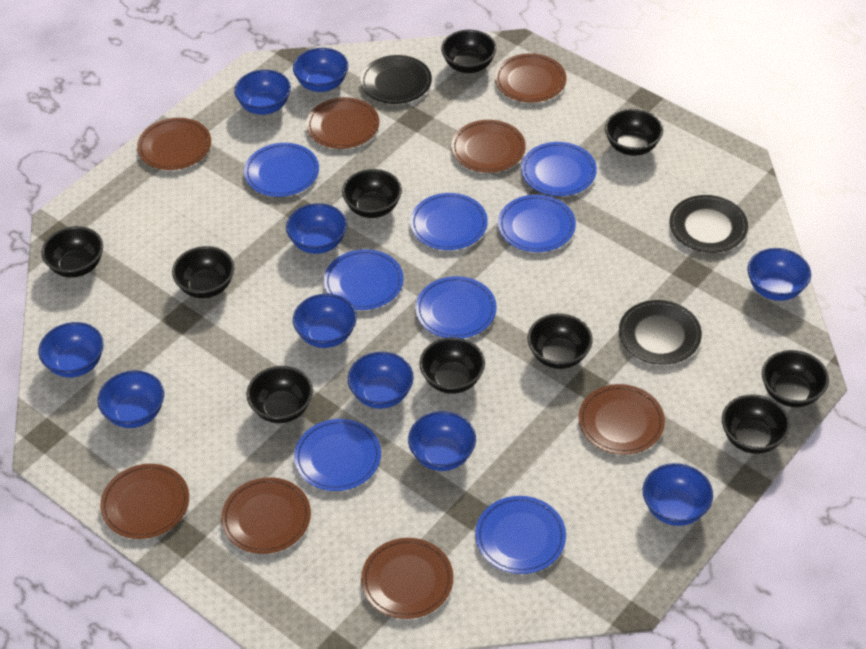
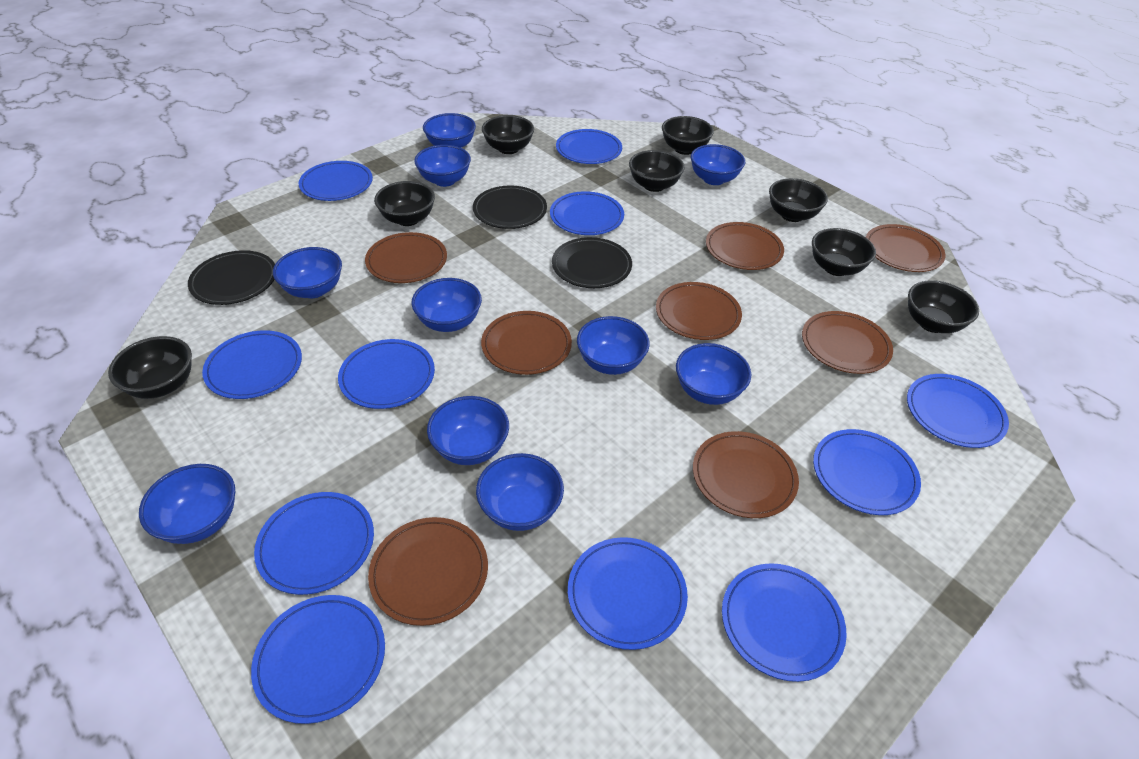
black bowl: [41,226,103,278] [172,246,234,298] [246,366,313,423] [342,169,402,218] [419,337,485,394] [441,30,496,73] [527,313,593,369] [605,109,663,156] [722,394,790,454] [762,350,829,407] = 10 -> [108,336,192,399] [374,181,435,226] [482,115,534,154] [629,150,685,192] [662,116,714,155] [769,178,828,222] [812,228,876,276] [908,280,979,333] = 8
blue plate: [244,143,319,197] [294,419,381,491] [324,249,404,310] [410,193,488,250] [415,276,497,339] [475,496,566,574] [498,195,576,252] [521,142,597,196] = 8 -> [202,330,302,399] [251,595,385,724] [254,492,374,595] [299,161,373,201] [338,339,435,409] [550,191,624,235] [556,129,622,164] [568,537,688,650] [722,563,847,682] [813,429,921,515] [907,374,1009,448] = 11

